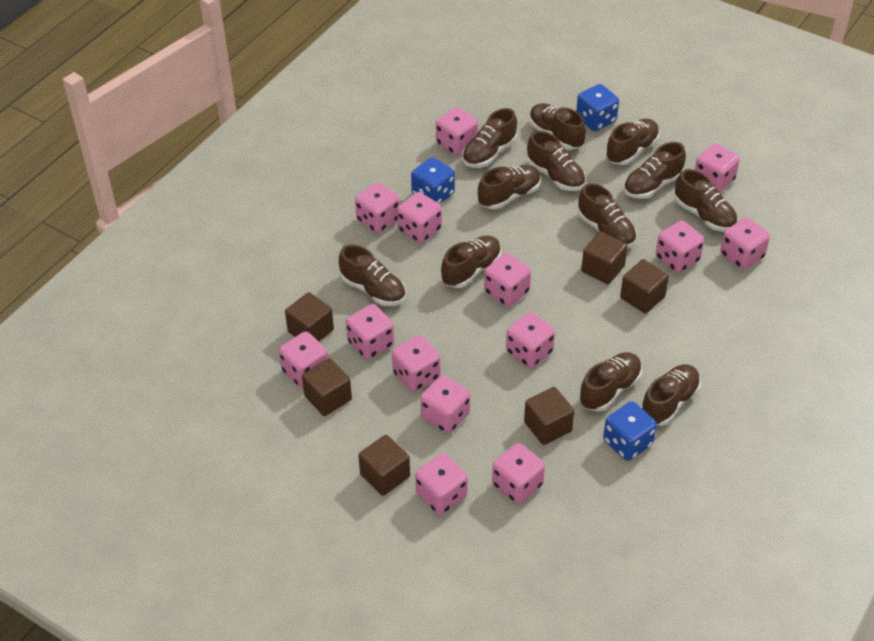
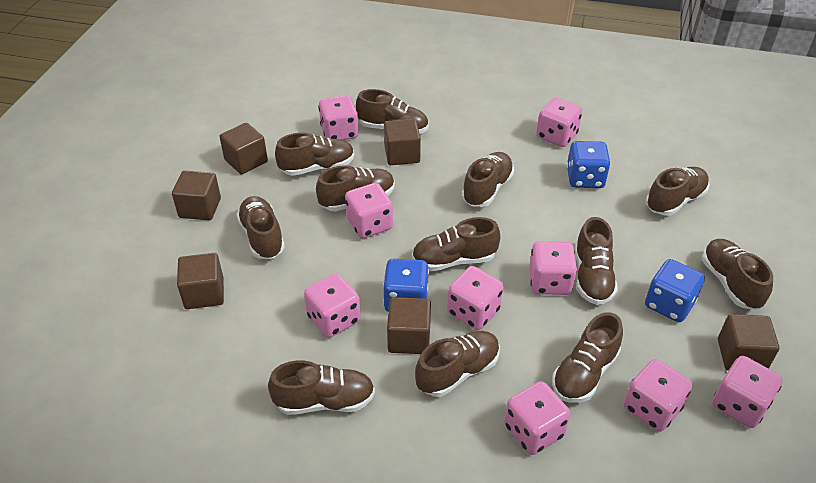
pink dice: [279,331,328,388] [346,304,394,359] [355,182,400,233] [392,335,441,392] [397,192,442,244] [415,453,468,515] [420,375,470,434] [436,107,478,156] [484,253,531,307] [492,443,545,504] [506,312,555,368] [656,221,704,273] [695,143,740,192] [720,218,770,270] = 14 -> [304,273,361,338] [319,95,358,140] [345,183,393,238] [447,266,503,330] [504,381,571,455] [529,241,577,295] [536,97,582,147] [624,359,692,432] [713,356,783,428] = 9

